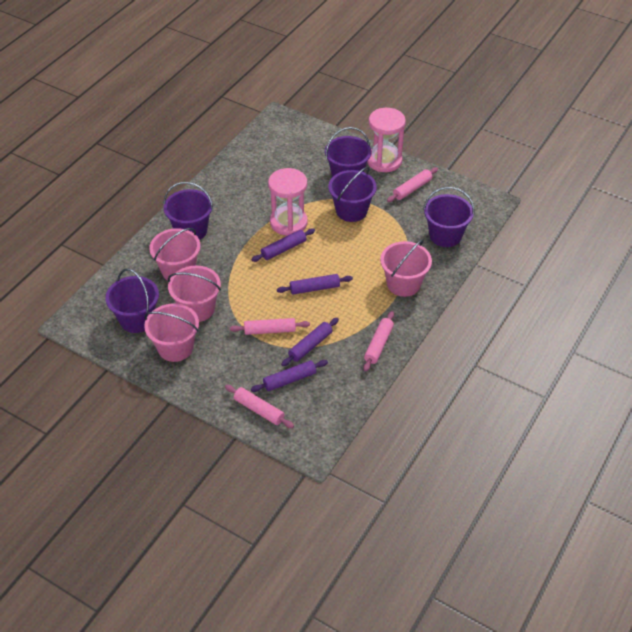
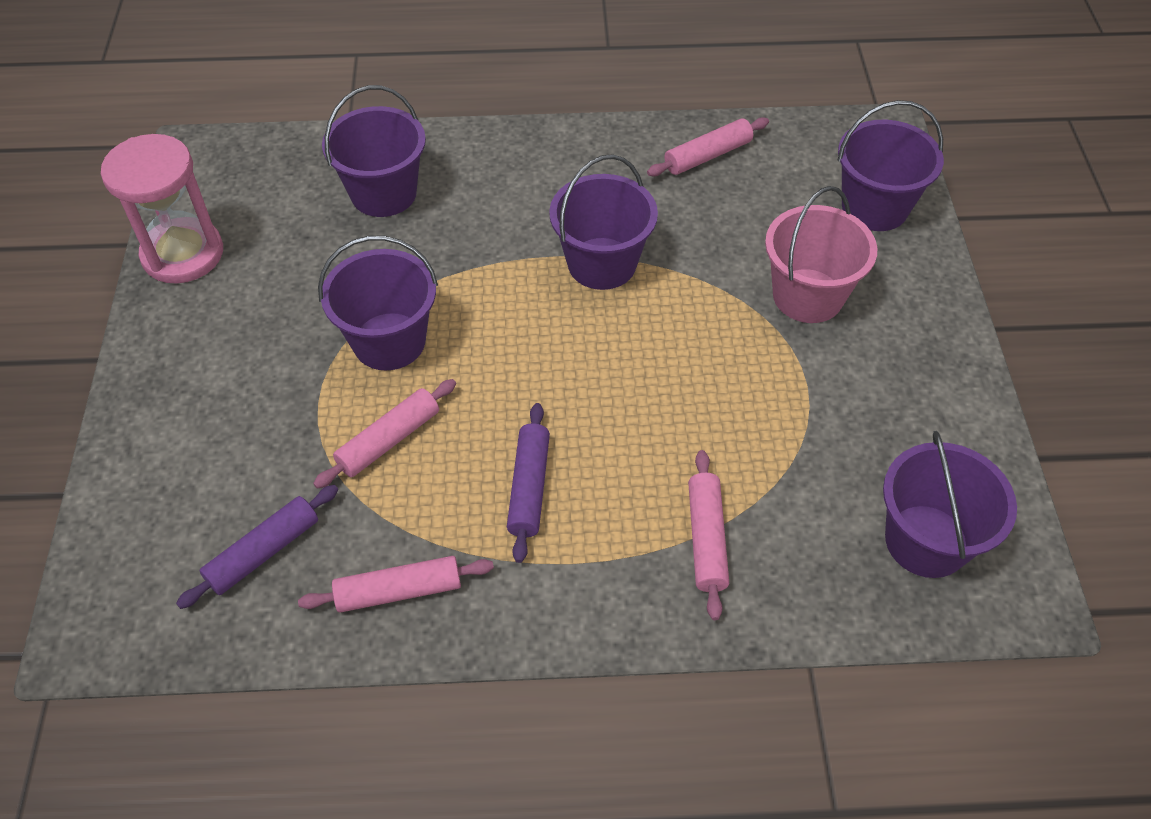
pink bucket: [144,304,199,362] [149,228,200,281] [168,266,221,322] [380,239,432,297] = 4 -> [765,186,877,323] = 1
pink hourglass: [268,168,308,236] [367,108,406,172] = 2 -> [101,134,223,284] = 1
purple rolling pin: [251,228,315,262] [251,360,328,392] [277,274,353,295] [281,318,339,366] = 4 -> [176,485,338,609] [507,403,550,563] = 2

